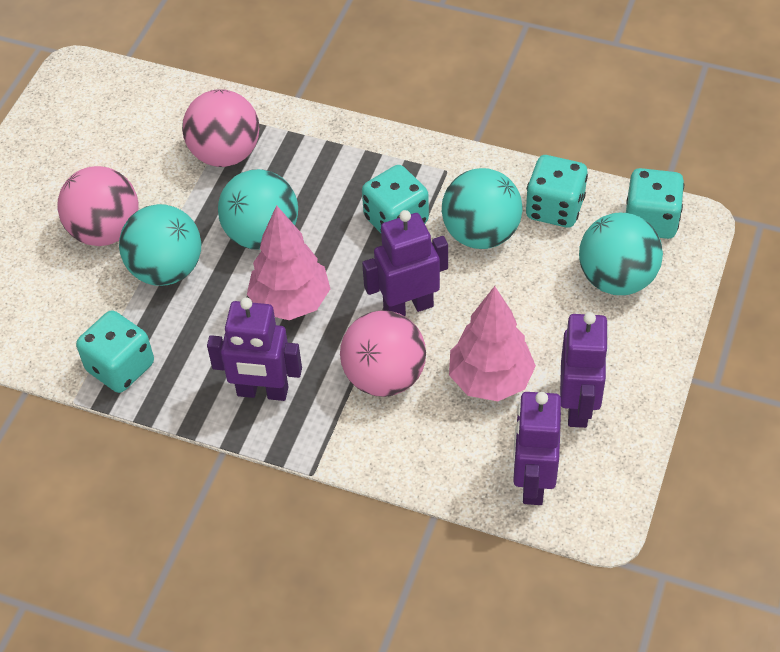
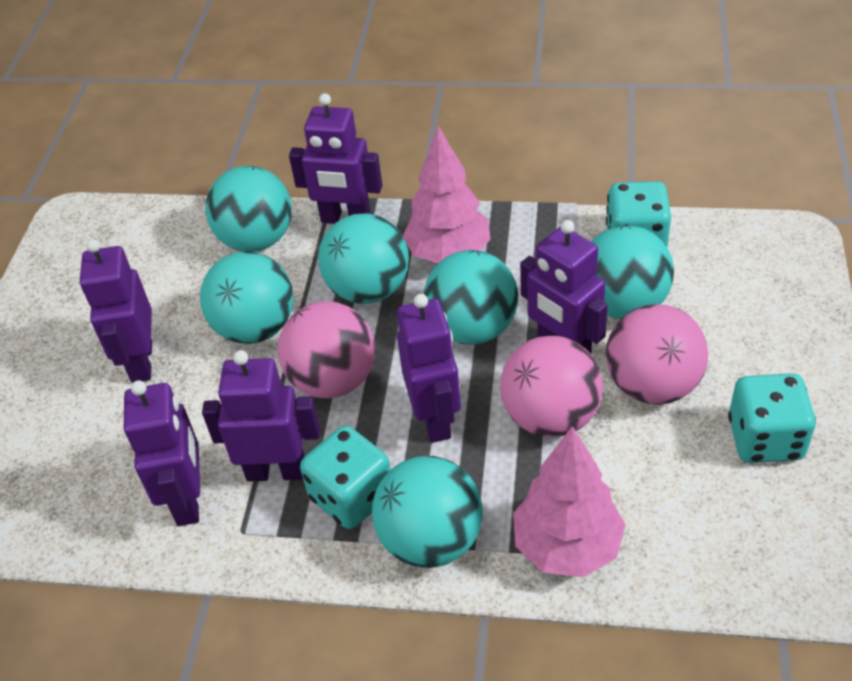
purple robot: [207,297,302,401] [362,210,448,316] [513,392,561,505] [560,312,609,428] = 4 -> [80,239,152,383] [124,380,200,526] [202,350,320,482] [289,93,382,224] [397,294,461,443] [520,220,608,353] = 6
turquoise ball: [119,204,201,286] [218,169,298,249] [442,168,522,249] [579,213,663,295] = 4 -> [200,251,294,344] [206,166,292,252] [318,213,409,304] [372,456,483,568] [424,250,518,345] [591,225,674,319] = 6
turquoise dice: [76,310,154,393] [362,165,429,233] [526,155,588,228] [626,168,684,239] = 4 -> [300,426,391,529] [606,181,671,247] [728,373,816,463] = 3

